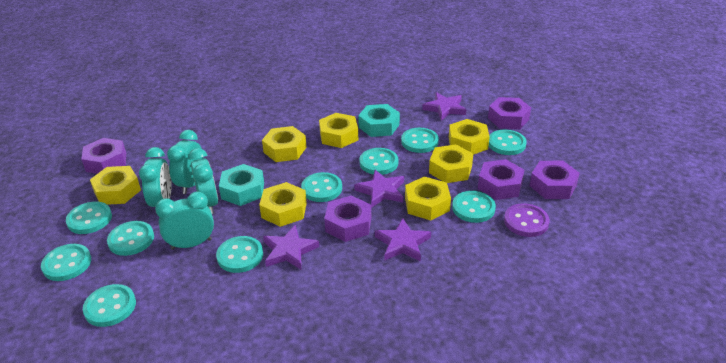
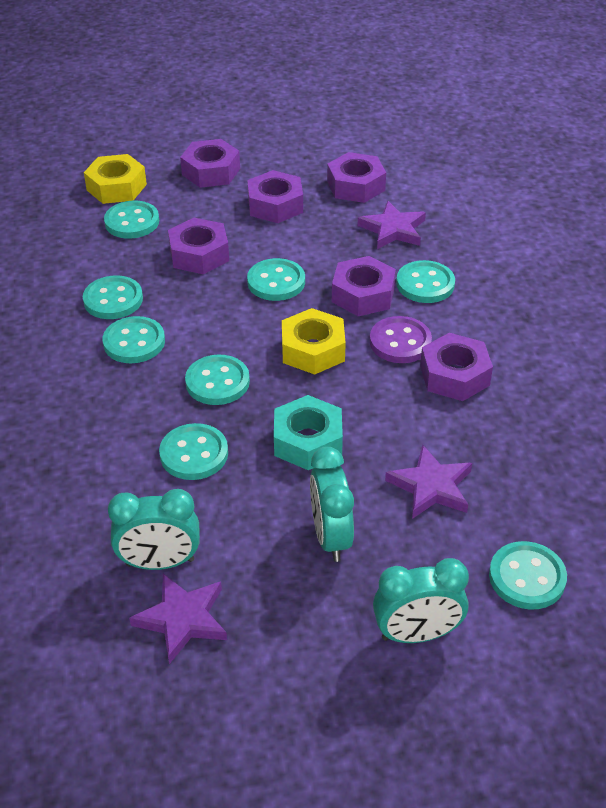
purple nut: [81,138,126,174] [324,196,371,242] [478,159,524,200] [488,97,531,129] [529,161,580,199] = 5 -> [168,218,229,274] [180,139,240,188] [247,170,303,223] [327,152,386,203] [332,256,396,316] [420,333,493,401] = 6
purple star: [263,225,319,270] [354,170,404,208] [375,218,431,261] [422,92,466,121] = 4 -> [129,574,227,664] [357,201,426,249] [385,444,472,519] = 3
turquoise button: [41,244,91,281] [66,202,112,234] [83,284,136,327] [107,221,154,256] [216,236,263,273] [301,172,342,202] [360,148,398,175] [401,128,439,153] [452,191,496,223] [489,130,527,155] = 10 -> [83,275,143,319] [102,316,165,363] [104,201,159,239] [159,423,228,480] [185,355,250,405] [247,258,305,301] [396,260,455,303] [489,541,567,610] = 8
turquoise clock: [139,147,172,207] [155,191,214,250] [167,130,203,194] [188,148,218,214] = 4 -> [108,489,200,570] [310,447,354,562] [373,558,469,643] = 3
turquoise nut: [219,164,264,206] [358,104,400,137] = 2 -> [274,395,343,470] = 1
yellow nut: [90,166,141,205] [259,182,307,227] [262,126,307,162] [319,113,358,148] [405,176,451,220] [429,144,473,183] [449,119,490,155] = 7 -> [84,154,147,204] [282,308,346,375] = 2

